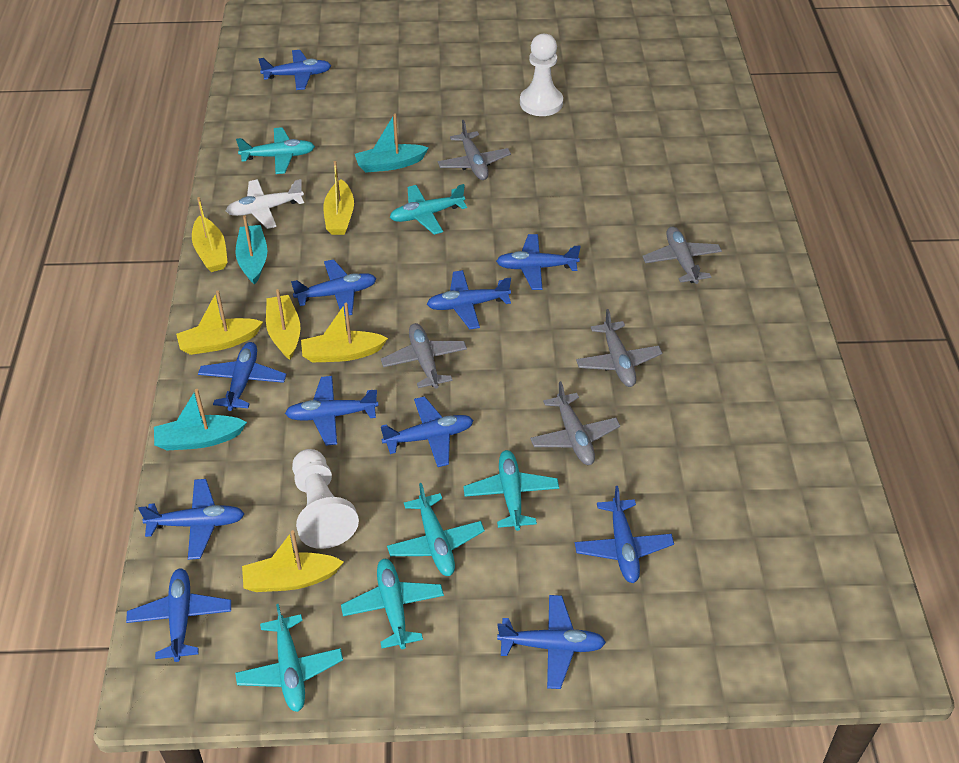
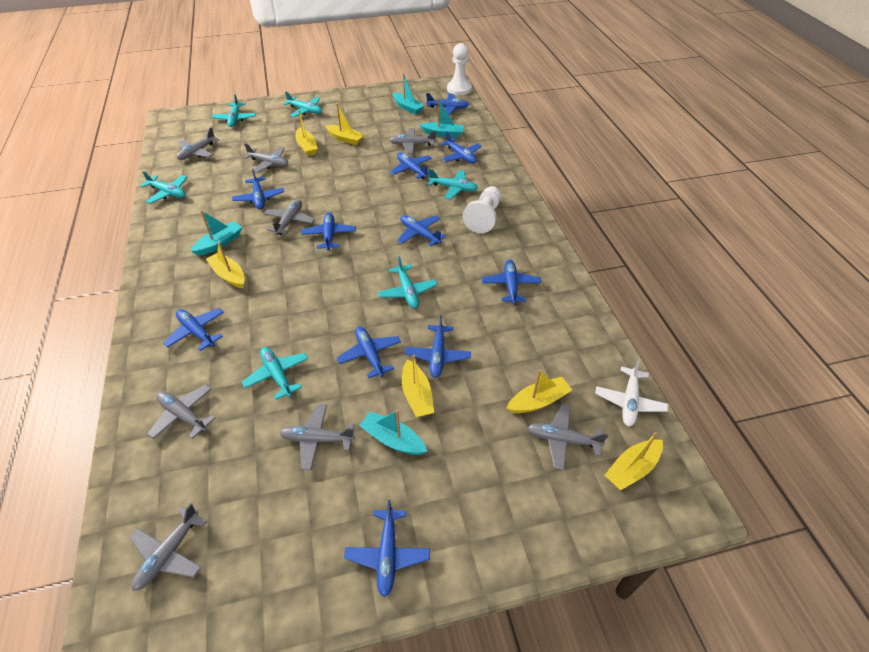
grey plane: [381,323,467,389] [438,120,511,180] [530,381,620,465] [576,309,662,387] [642,226,722,284] = 5 -> [130,503,207,591] [147,384,215,439] [177,127,219,160] [243,143,288,173] [264,200,315,235] [279,404,355,470] [389,128,436,154] [527,404,608,470] = 8
turquoise boat: [154,389,247,451] [236,215,267,285] [355,113,429,173] = 3 -> [191,210,242,256] [359,410,428,455] [392,73,424,114] [420,99,464,137] = 4

